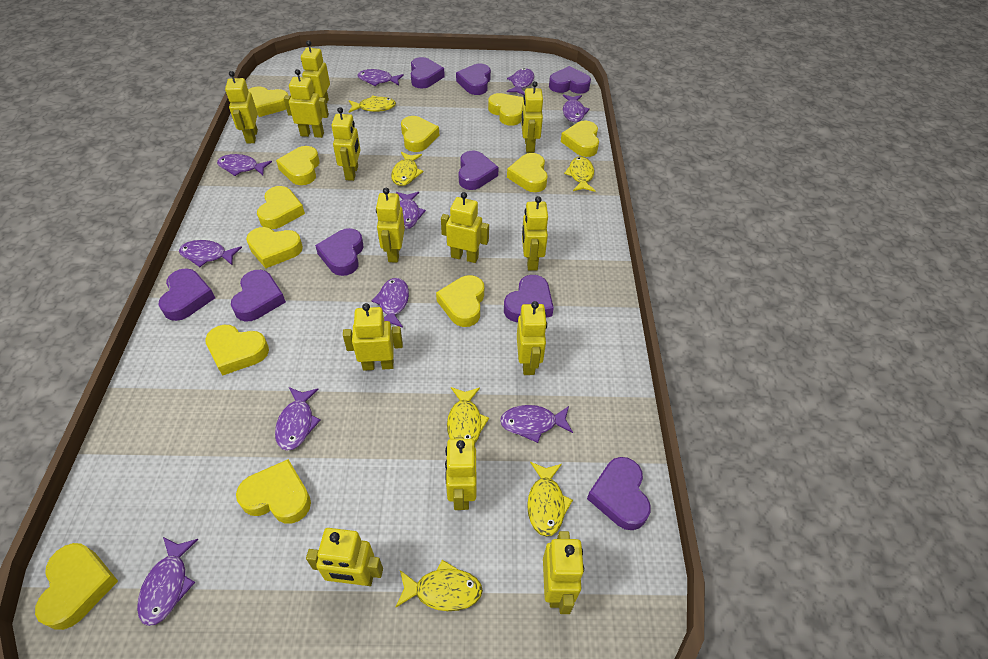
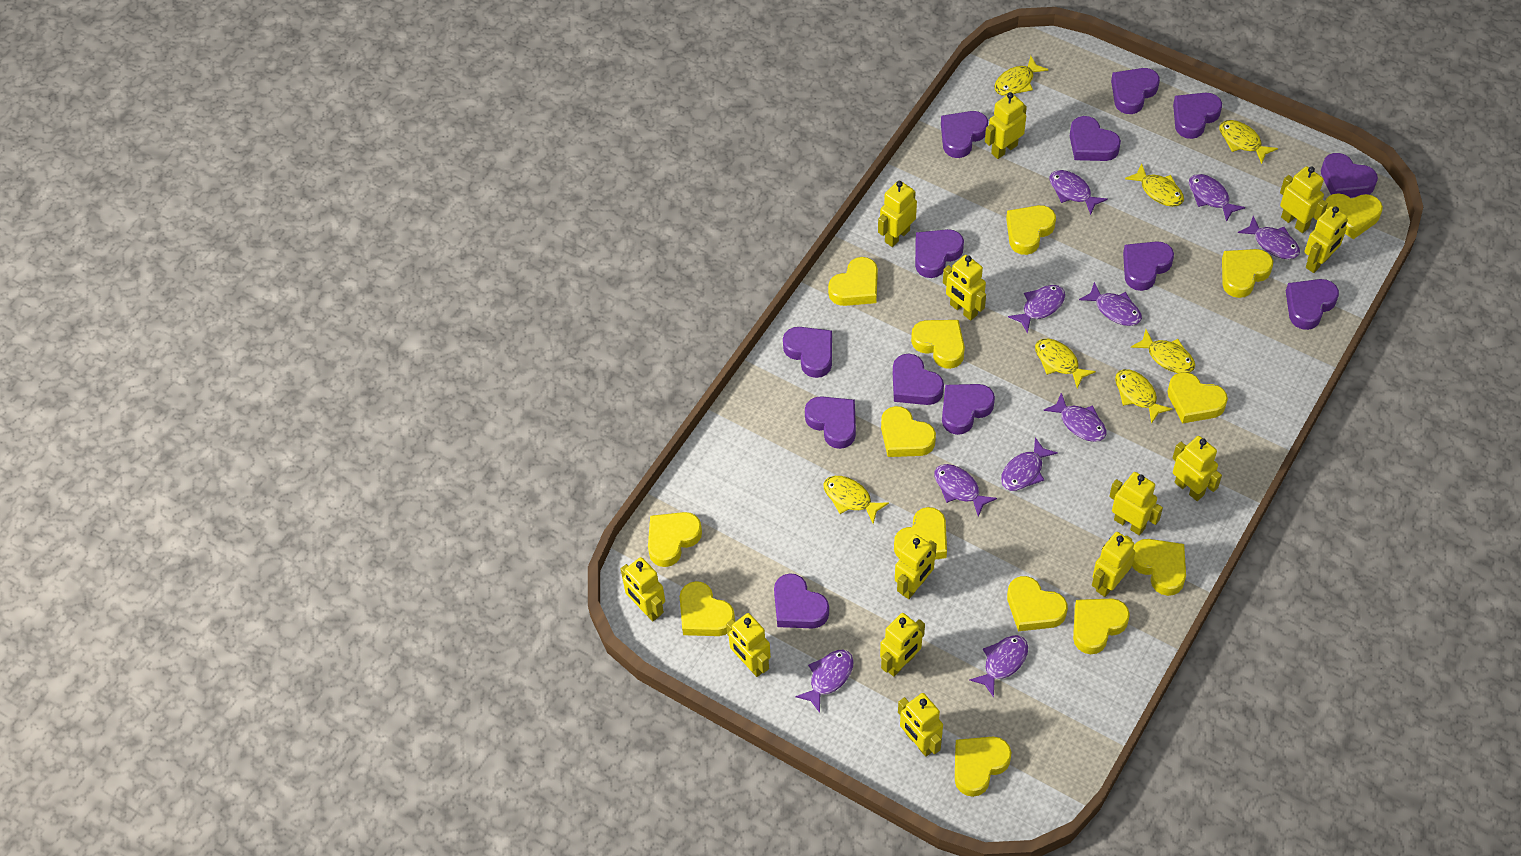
purple heart: [159,268,215,321] [231,270,286,322] [315,228,363,276] [411,57,445,89] [456,64,491,95] [458,151,499,190] [504,275,554,322] [549,66,591,94] [587,457,651,530] = 9 -> [774,573,829,629] [783,327,832,378] [805,396,856,449] [893,353,944,405] [915,229,964,278] [941,111,988,158] [942,384,995,435] [1070,116,1121,161] [1111,68,1160,114] [1123,241,1174,291] [1173,93,1222,139] [1286,279,1339,330] [1321,153,1378,198] = 13
yellow fish: [349,95,396,113] [391,152,423,186] [395,560,483,611] [447,387,489,443] [527,462,573,537] [564,156,595,192] = 6 -> [823,476,889,524] [994,56,1049,96] [1035,339,1096,389] [1115,369,1173,424] [1125,163,1184,207] [1131,329,1195,373] [1219,120,1278,164] = 7
yellow heart: [35,543,118,630] [205,325,269,376] [236,459,311,524] [246,227,303,268] [248,87,288,117] [257,186,305,229] [276,146,320,185] [401,116,439,152] [436,275,484,327] [488,93,524,126] [507,153,548,192] [561,121,599,157] = 12 -> [648,512,702,567] [680,581,735,636] [828,257,878,306] [881,406,936,457] [894,507,947,560] [911,320,965,369] [955,737,1012,797] [1006,205,1056,255] [1007,576,1068,631] [1073,599,1130,654] [1132,539,1186,596] [1167,372,1228,423] [1222,249,1273,298] [1325,193,1383,239] = 14

